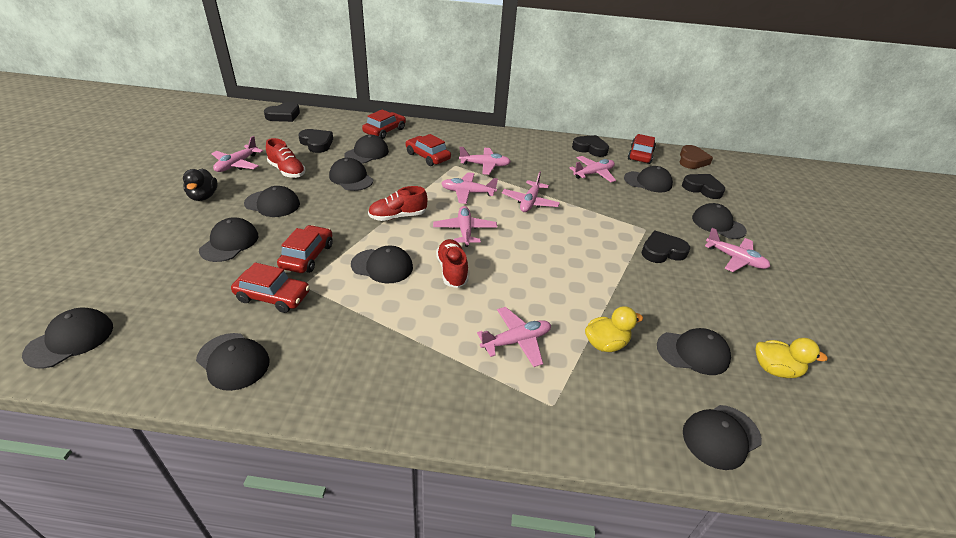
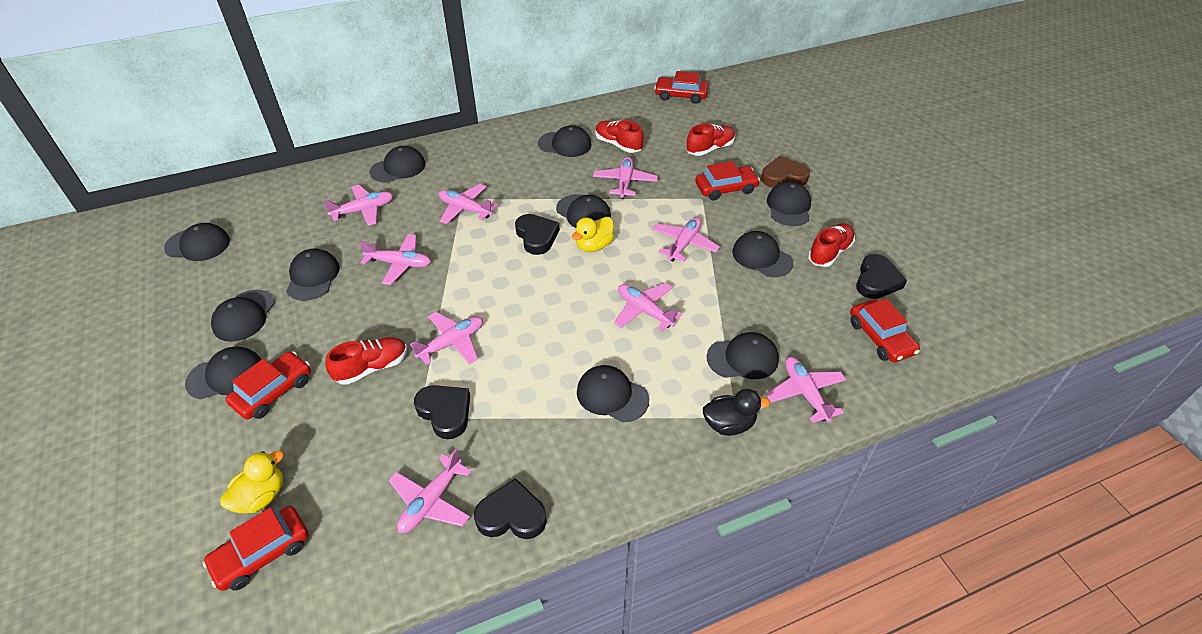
black heart: [264,102,300,122] [298,129,333,153] [572,135,609,157] [642,231,690,263] [682,174,725,199] = 5 -> [414,385,470,439] [474,478,547,539] [515,214,560,255] [856,254,907,299] = 4
pink plane: [211,136,263,172] [433,206,497,247] [441,172,498,204] [459,147,511,175] [477,307,551,367] [502,172,560,212] [570,156,616,182] [705,228,770,272] = 8 -> [323,185,393,226] [359,234,431,285] [389,449,472,533] [410,312,483,365] [439,184,498,224] [593,157,658,199] [614,283,682,332] [652,217,720,262] [766,357,846,423] = 9
red shoe: [266,138,305,178] [368,186,427,221] [436,239,469,288] = 3 -> [325,337,407,385] [595,120,644,153] [686,124,735,156] [808,223,855,267] = 4

